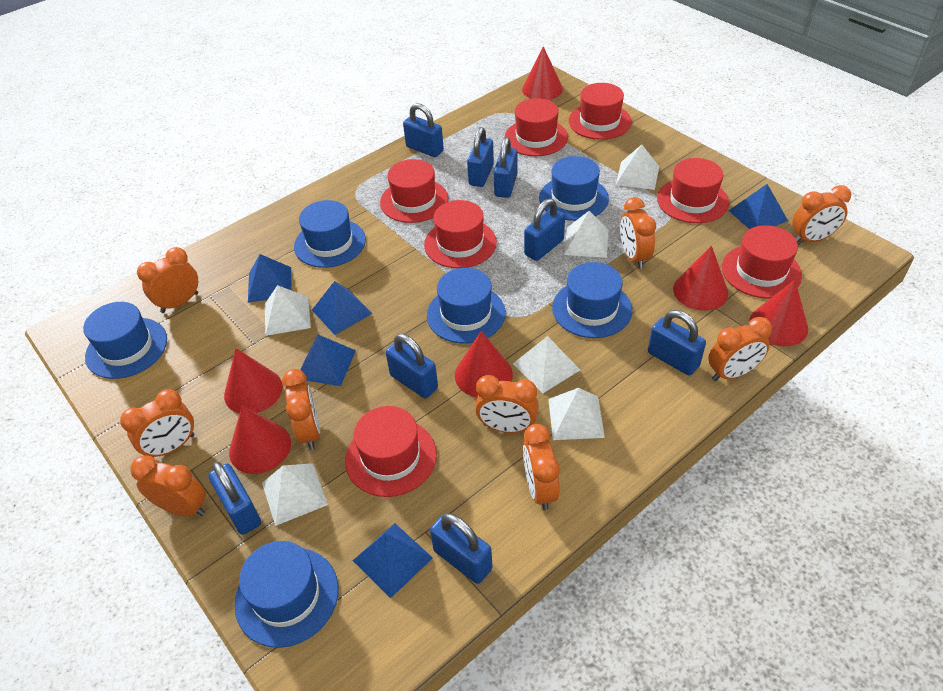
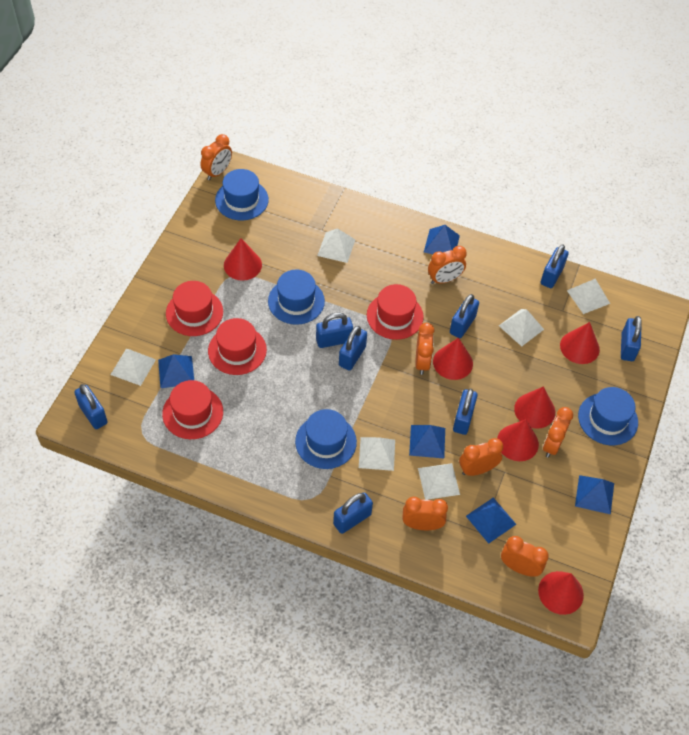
blue hat: [83,302,167,379] [235,541,338,648] [294,200,366,268] [427,268,506,344] [539,156,609,221] [552,262,632,338] = 6 -> [215,169,269,221] [268,270,325,325] [295,409,357,469] [578,387,638,445] = 4
orange clock: [120,389,194,458] [130,455,206,516] [137,247,198,313] [282,369,320,450] [475,375,539,433] [523,424,560,510] [620,197,656,269] [708,317,772,381] [792,185,851,243] = 9 -> [200,134,232,180] [403,497,448,530] [415,323,434,375] [428,246,467,284] [459,438,503,476] [501,536,549,577] [543,407,573,458] = 7
red hat: [345,406,437,497] [380,159,448,223] [424,200,497,268] [504,98,568,156] [568,83,632,140] [657,158,729,223] [722,225,802,299] = 7 -> [162,380,223,439] [166,281,223,336] [208,318,267,375] [367,284,424,340] = 4

